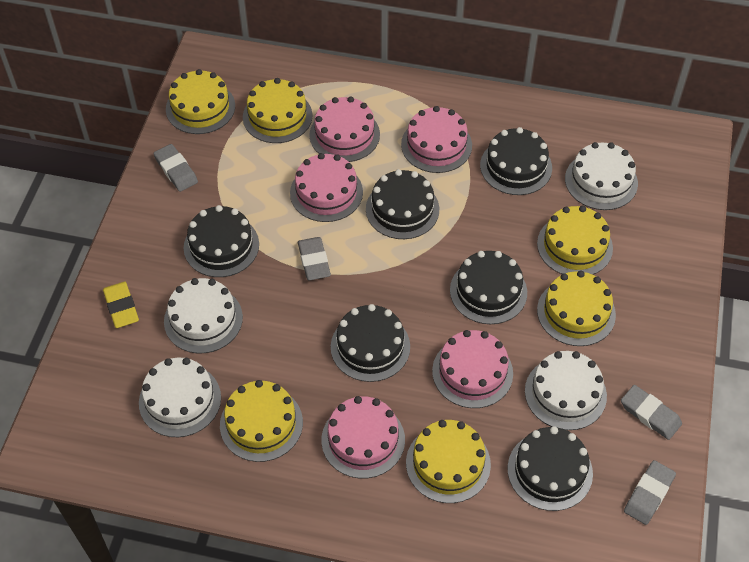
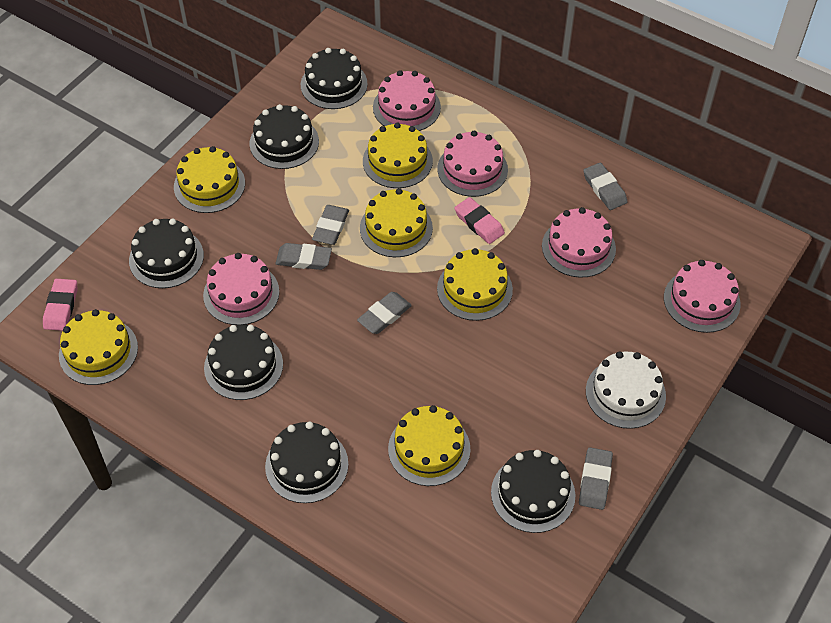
grey eraser: [153,144,198,192] [298,237,331,280] [621,385,682,440] [624,460,676,525] = 4 -> [276,243,332,270] [312,205,349,245] [357,292,412,334] [579,447,613,510] [583,163,627,210] = 5
pink eraser: none = 0 -> [43,279,77,331] [454,197,505,244] = 2
white cake: [139,358,221,437] [164,278,243,353] [525,351,607,430] [565,142,638,210] = 4 -> [586,351,666,429] = 1
yellow eraser: [103,282,139,328] = 1 -> none = 0

